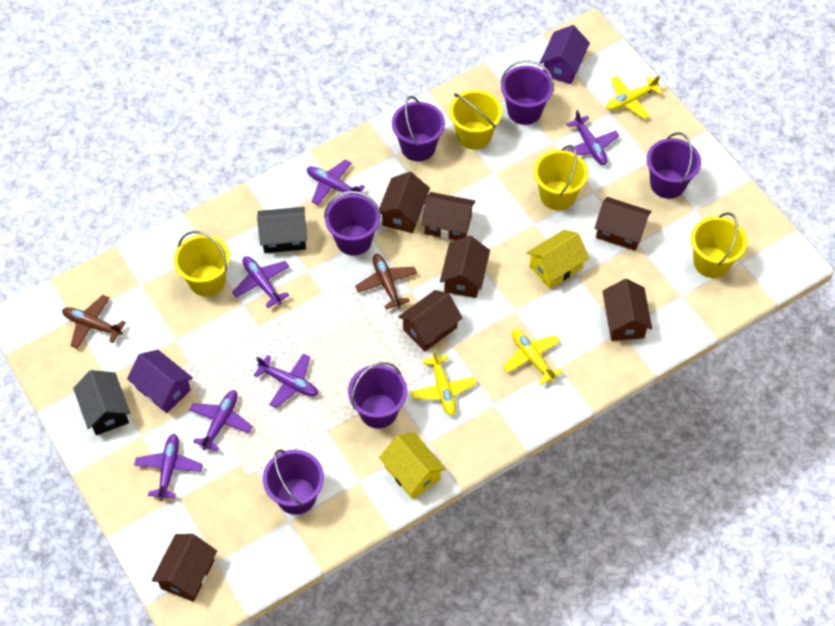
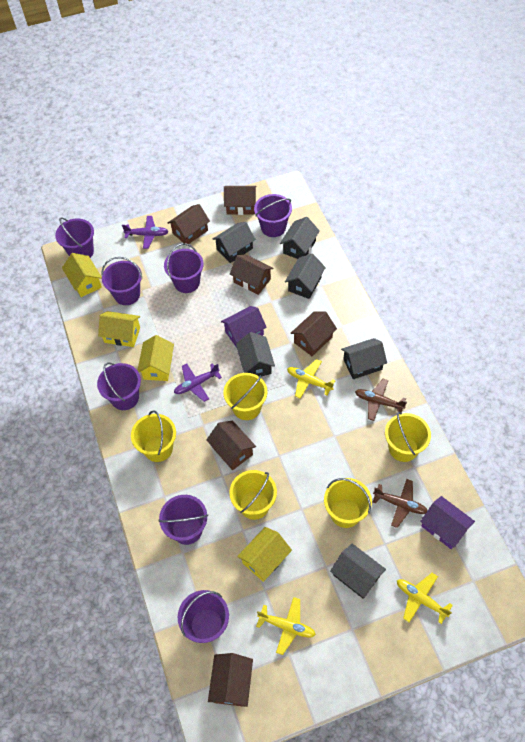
black house: [73,370,130,435] [257,207,307,253] = 2 -> [213,222,256,263] [236,332,275,376] [280,217,320,259] [285,254,326,299] [330,544,386,598] [341,338,387,379] = 6
brown house: [151,534,217,602] [379,172,430,233] [398,290,462,352] [421,192,476,240] [440,236,490,298] [594,197,652,251] [602,279,652,341] = 7 -> [168,204,210,246] [206,420,256,470] [208,653,253,707] [224,186,257,215] [230,255,274,295] [291,311,337,356] = 6
purple bucket: [263,449,324,515] [324,191,381,256] [348,362,407,428] [392,96,445,161] [500,60,554,125] [647,132,701,199] = 6 -> [55,217,94,258] [97,362,141,410] [101,257,142,305] [158,495,208,545] [164,243,204,293] [178,590,229,643] [254,194,292,237] = 7
purple plane: [134,434,203,500] [189,390,253,452] [232,256,290,308] [254,353,318,408] [307,159,365,205] [566,110,619,165] = 6 -> [122,216,169,249] [174,363,222,402] = 2
yellow bucket: [174,231,230,296] [449,90,502,150] [534,145,588,210] [691,212,747,278] = 4 -> [131,410,176,462] [223,373,267,420] [229,470,277,520] [324,478,372,528] [385,412,431,462] = 5
yellow house: [379,432,446,499] [527,230,589,289] = 2 -> [62,253,102,297] [98,311,140,347] [137,335,174,381] [237,527,292,582] = 4

